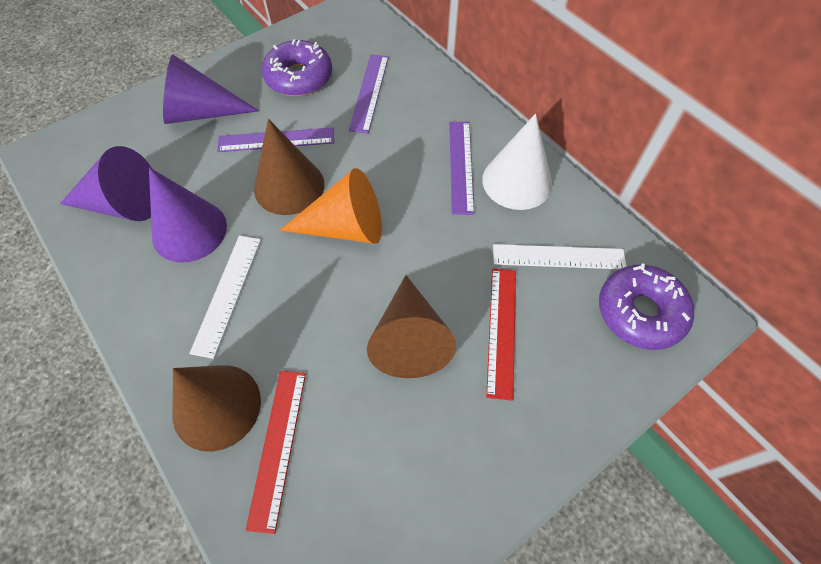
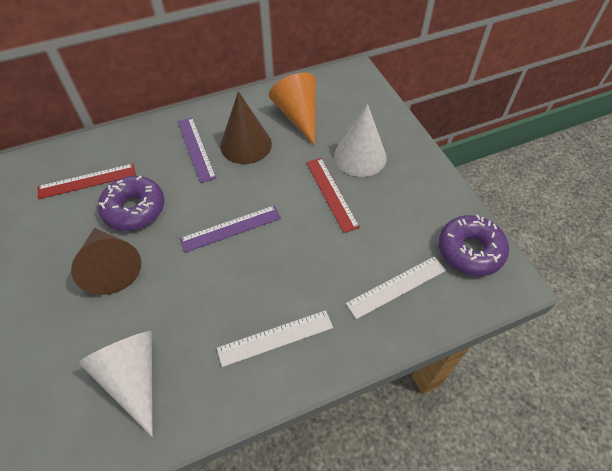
brown cone: [173,365,261,452] [254,119,324,215] [367,275,456,378] = 3 -> [71,228,141,295] [220,91,272,164] = 2
purple cone: [60,146,152,221] [149,167,227,263] [163,55,259,124] = 3 -> none = 0
purple ruler: [217,127,334,152] [349,54,389,133] [449,122,474,215] = 3 -> [178,117,216,183] [180,205,281,253] = 2
white cone: [482,113,552,210] = 1 -> [78,331,153,437] [334,104,387,177] = 2

